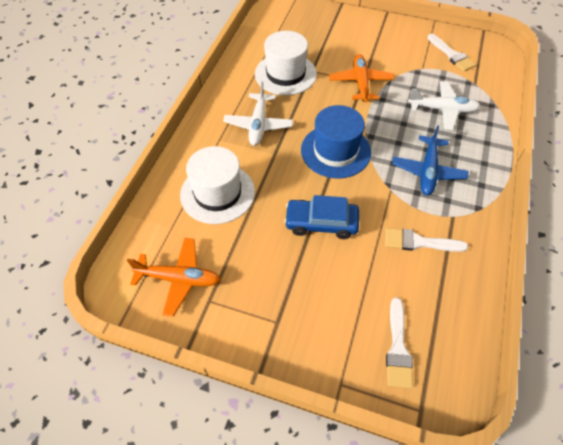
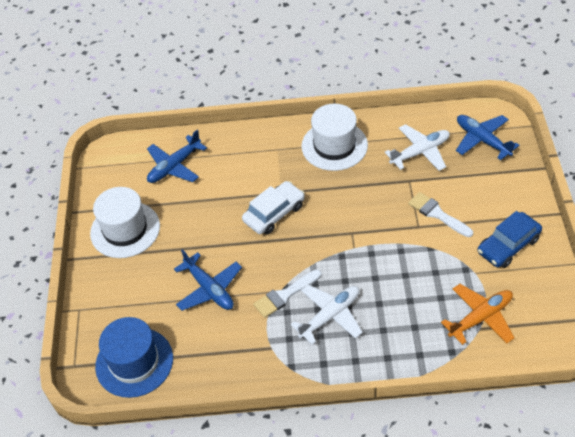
blue plane: [392,125,468,196] = 1 -> [147,130,207,183] [174,249,242,311] [456,115,519,160] = 3
orange plane: [127,238,221,317] [329,54,395,103] = 2 -> [441,284,515,345] = 1
white brush: [385,228,468,252] [386,298,413,388] [427,34,476,72] = 3 -> [254,269,321,318] [408,192,473,237] = 2
white car: none = 0 -> [242,181,305,235] = 1

